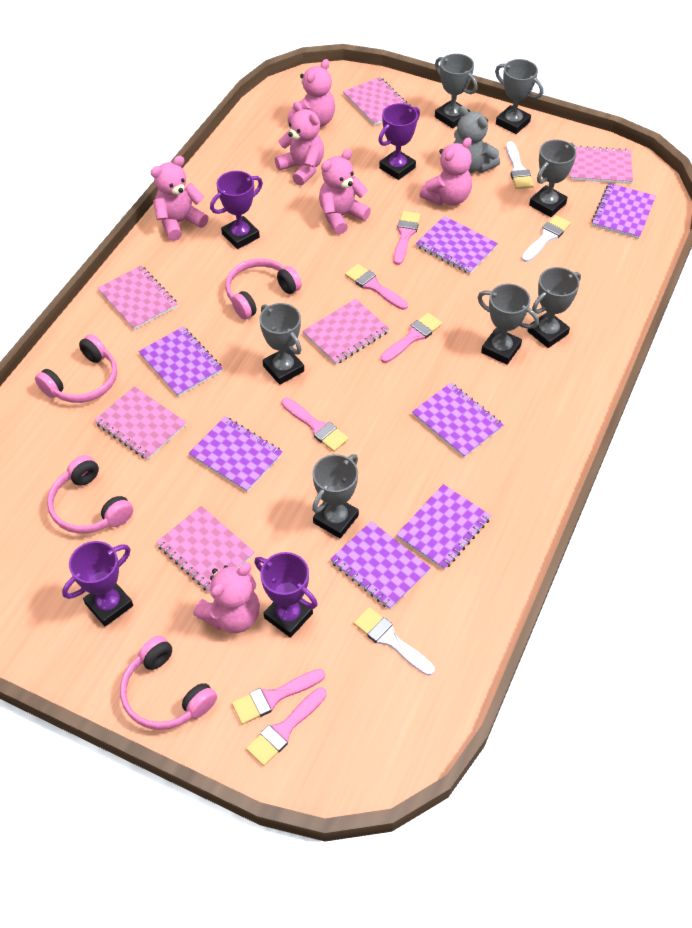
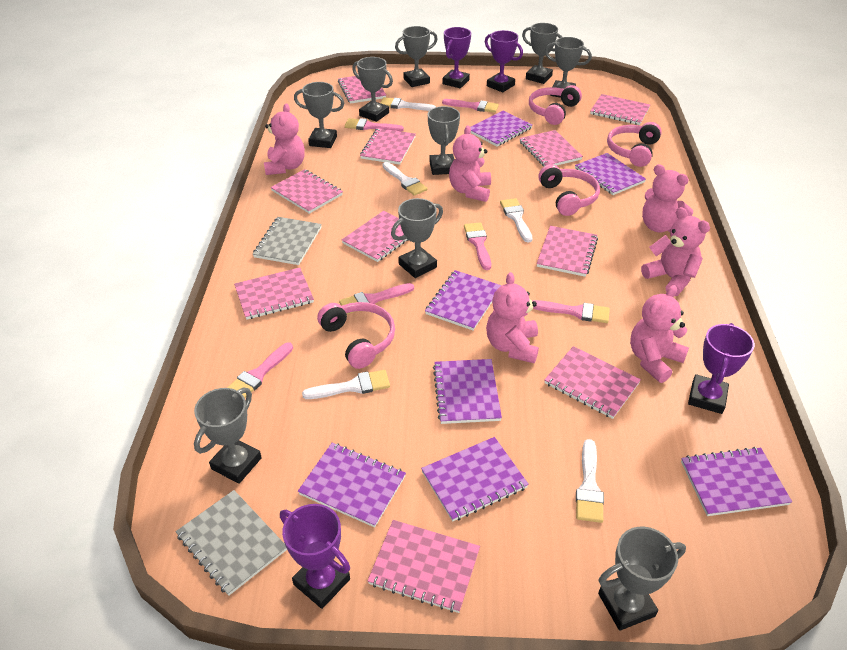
grey notebook: none = 0 -> [176,490,287,596] [253,217,322,265] = 2
grey teddy bear: [453,106,500,173] = 1 -> none = 0
grey trophy: [259,303,304,385] [312,454,359,538] [435,53,478,129] [477,284,539,365] [495,59,543,134] [527,267,581,348] [529,139,576,217] = 7 -> [194,387,262,484] [294,82,344,148] [352,57,393,122] [391,198,443,278] [395,26,438,87] [428,106,460,175] [522,23,562,84] [545,37,592,98] [598,527,686,631] = 9
pink notebook: [94,386,187,460] [98,265,178,330] [156,506,255,593] [303,299,389,365] [343,77,411,126] [570,145,633,184] = 6 -> [234,268,314,320] [271,169,343,214] [338,76,386,104] [342,211,408,262] [360,128,416,165] [368,520,480,613] [519,130,583,167] [537,226,598,277] [544,346,641,419] [590,94,650,125] = 10
white brush: [354,607,434,676] [506,141,534,189] [522,215,571,262] = 3 -> [302,370,390,399] [380,97,436,111] [382,162,428,196] [500,198,532,242] [576,439,604,523] = 5

